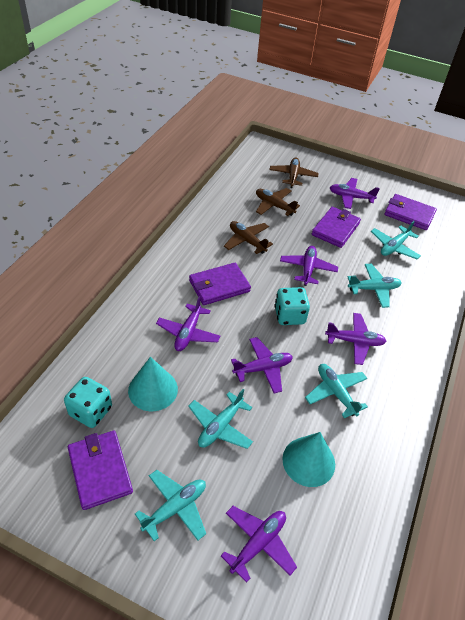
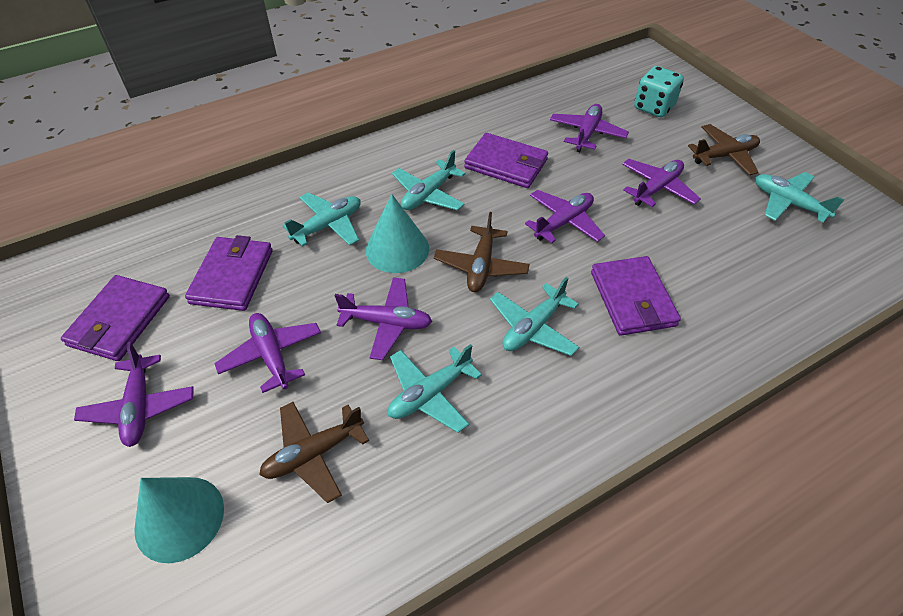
turquoise dice: [64,377,112,428] [275,287,310,325] = 2 -> [634,66,684,117] = 1

